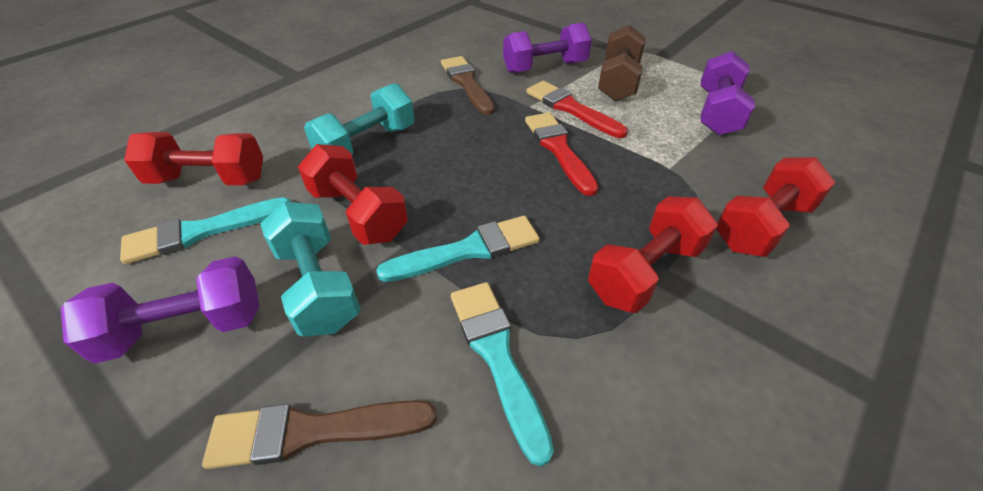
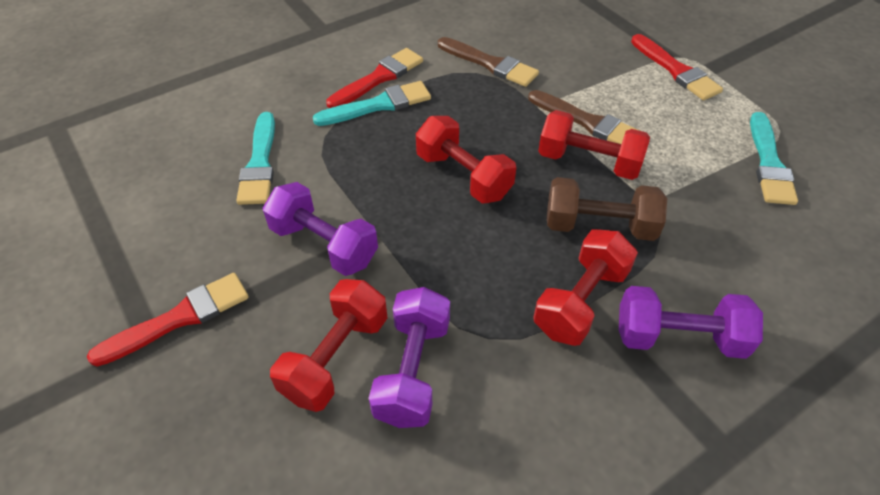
red brush: [525,112,598,196] [526,81,628,138] = 2 -> [87,273,249,366] [326,48,423,108] [631,34,723,100] = 3
turquoise dumbbell: [260,202,361,337] [304,83,415,155] = 2 -> none = 0

